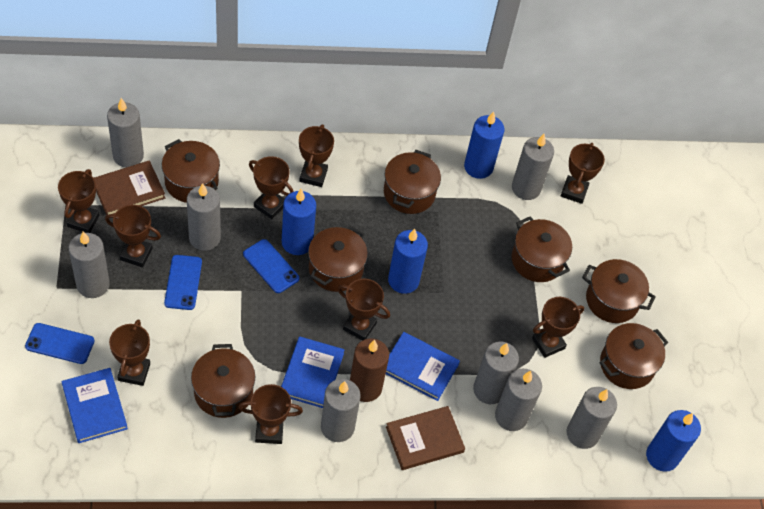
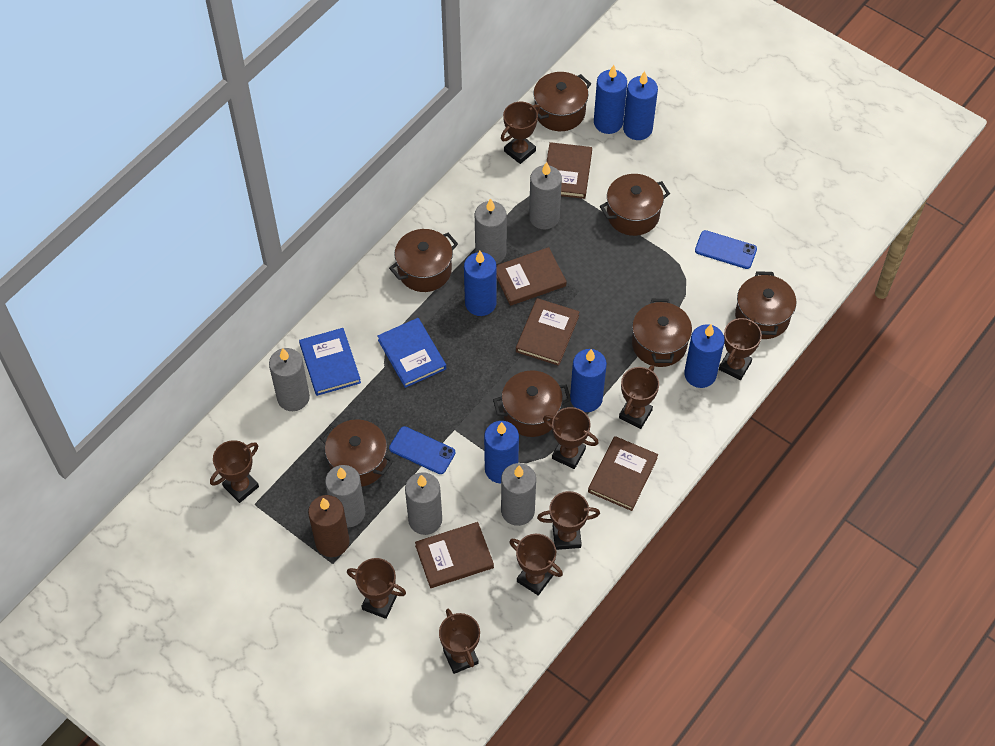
blue book: [62,368,128,443] [281,336,345,408] [386,332,460,401] = 3 -> [299,328,361,396] [378,318,446,388] = 2
blue candle: [282,189,316,255] [388,228,428,294] [464,111,505,179] [646,410,701,472] = 4 -> [464,251,497,316] [484,421,519,484] [570,349,607,412] [594,65,627,134] [623,71,658,140] [684,324,725,388] = 6
blue phone: [25,323,94,364] [164,255,202,310] [243,239,299,293] = 3 -> [389,426,455,474] [695,230,757,269] = 2
brown book: [94,161,165,215] [386,406,465,470] = 2 -> [415,522,494,588] [497,247,567,306] [516,298,580,366] [547,142,592,199] [588,436,658,511] = 5
grey candle: [69,232,110,298] [107,98,144,168] [187,183,221,251] [321,379,361,442] [473,341,519,404] [495,369,542,431] [512,134,554,200] [567,387,617,449] = 8 -> [269,348,310,411] [325,465,365,528] [405,472,442,535] [475,198,507,264] [501,463,536,526] [529,162,562,229] = 6

